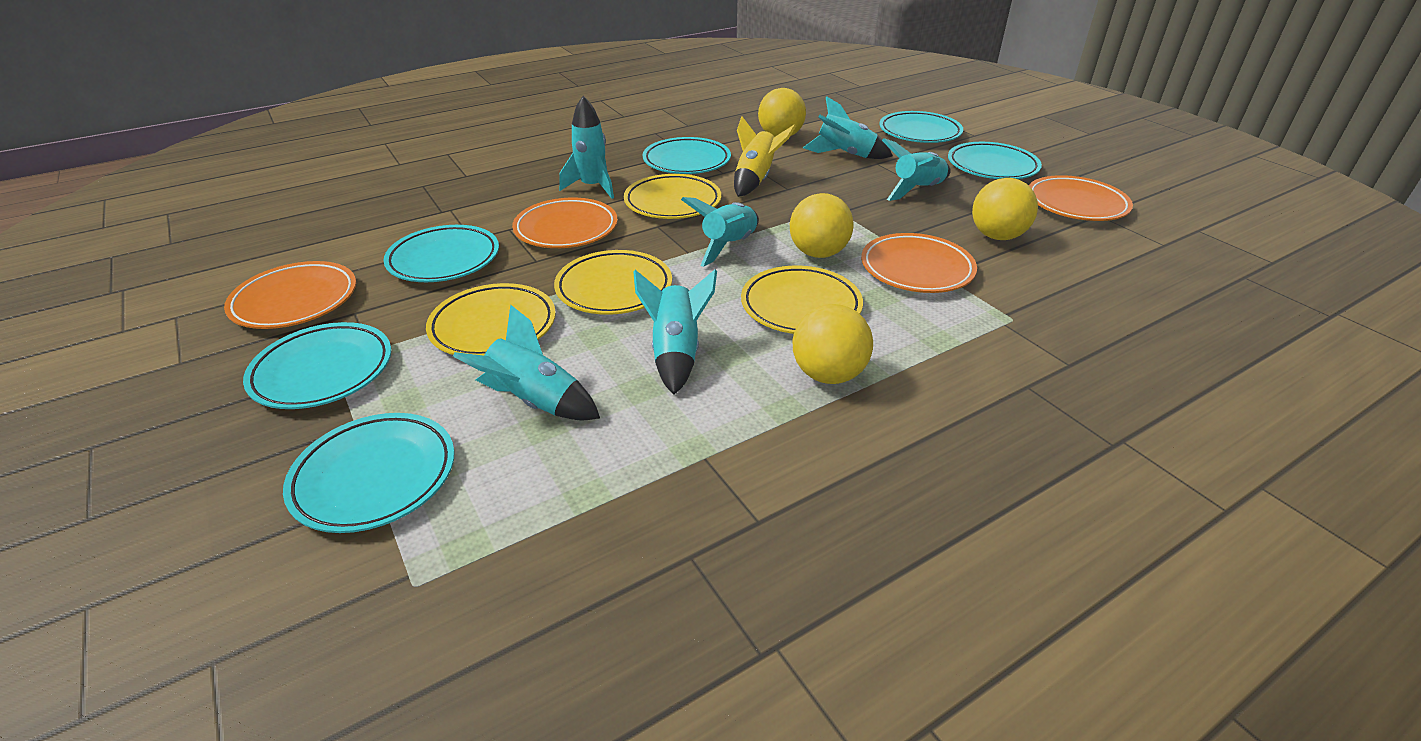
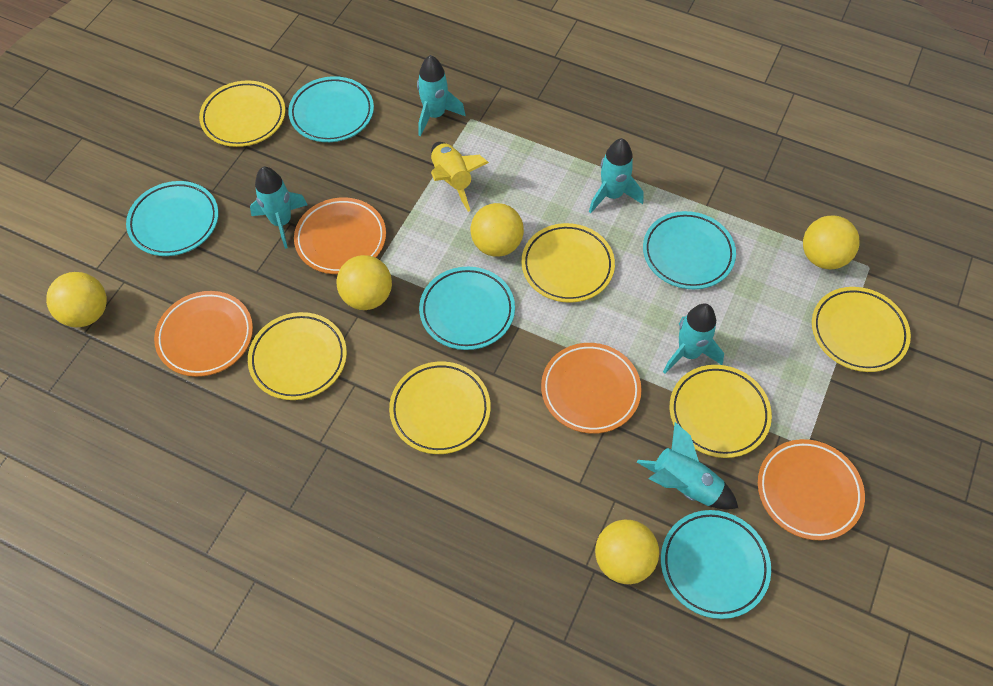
turquoise plate: [243,322,391,409] [283,413,455,533] [383,225,499,282] [643,137,731,174] [879,111,963,143] [948,142,1042,179] = 6 -> [126,181,219,256] [288,76,374,142] [419,267,515,350] [643,211,736,289] [661,510,771,619] = 5
turquoise rocket: [453,304,600,420] [559,96,614,199] [633,269,717,395] [681,197,759,267] [803,96,893,159] [882,138,951,201] = 6 -> [250,167,308,249] [417,55,465,136] [589,138,643,213] [637,422,738,510] [663,304,724,374] = 5
yellow ball: [758,88,806,137] [790,193,854,258] [793,304,873,384] [972,178,1038,240] = 4 -> [46,272,107,327] [336,255,392,310] [471,203,524,257] [595,520,659,584] [803,216,860,269] = 5
yellow plate: [426,283,556,356] [554,250,672,315] [624,174,721,219] [741,266,863,334] = 4 -> [199,80,285,147] [248,312,347,400] [389,361,491,454] [522,223,615,303] [670,365,772,458] [812,287,911,372] = 6

